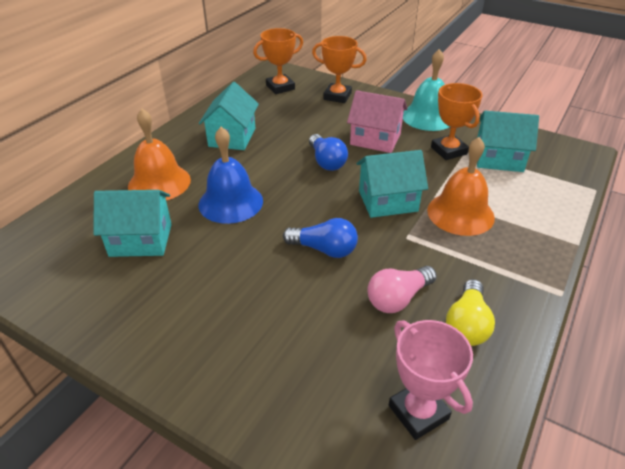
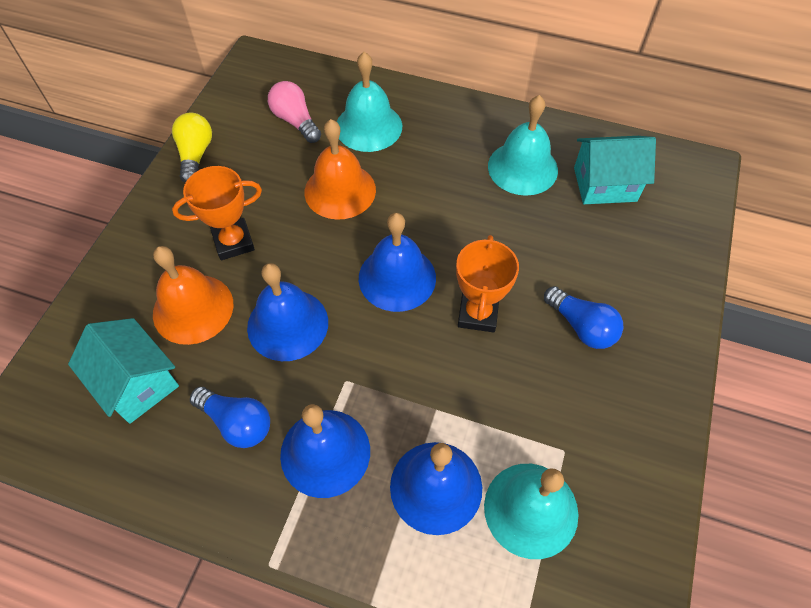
blue bell: [198,127,263,224] = 1 -> [247,263,328,361] [280,404,370,498] [359,213,436,312] [390,442,482,535] = 4
orange trophy: [253,28,303,94] [312,36,367,103] [431,83,483,160] = 3 -> [172,166,262,260] [456,235,519,333] = 2
pink house: [347,90,407,153] = 1 -> none = 0
pink trophy: [389,320,473,440] = 1 -> none = 0
turquoise bell: [403,49,450,131] = 1 -> [337,52,402,152] [484,464,578,559] [488,95,558,196] = 3
turquoise house: [93,190,172,257] [199,82,259,150] [356,150,428,218] [477,111,539,172] = 4 -> [68,318,179,424] [574,136,656,204] = 2

